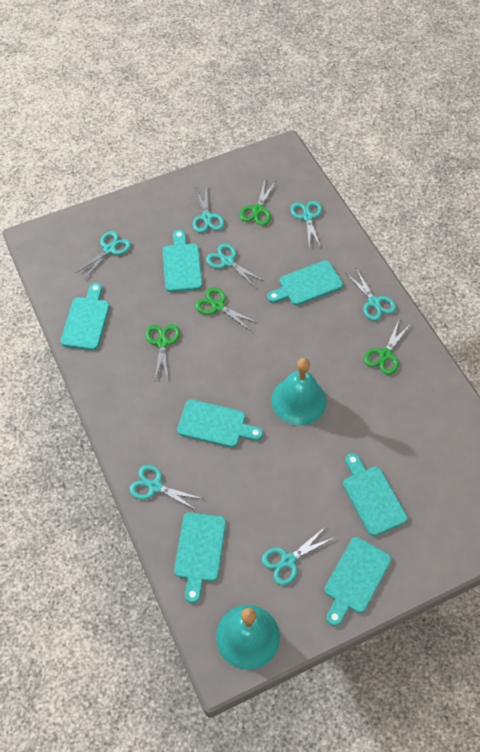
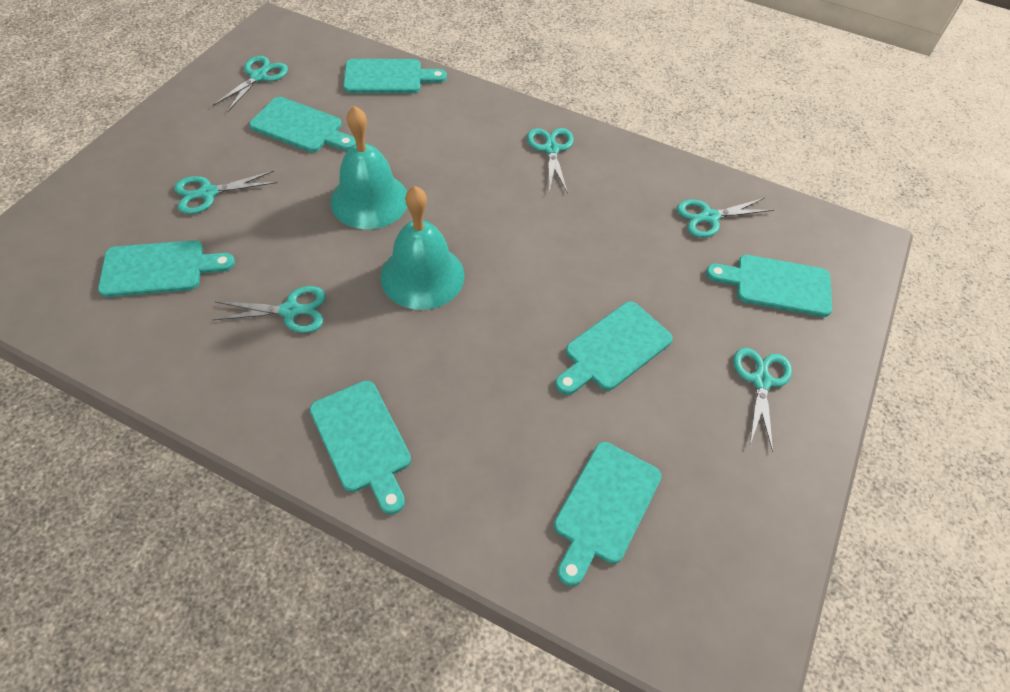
green scissors: [145,325,180,380] [195,287,258,331] [240,181,276,226] [364,320,410,375] = 4 -> none = 0
turquoise scissors: [76,231,131,279] [129,465,203,511] [193,187,224,233] [206,244,264,288] [262,526,335,585] [291,201,322,248] [346,268,396,321] = 7 -> [174,171,277,214] [212,286,326,333] [213,56,288,112] [527,128,574,194] [677,198,774,238] [733,348,792,452] = 6

